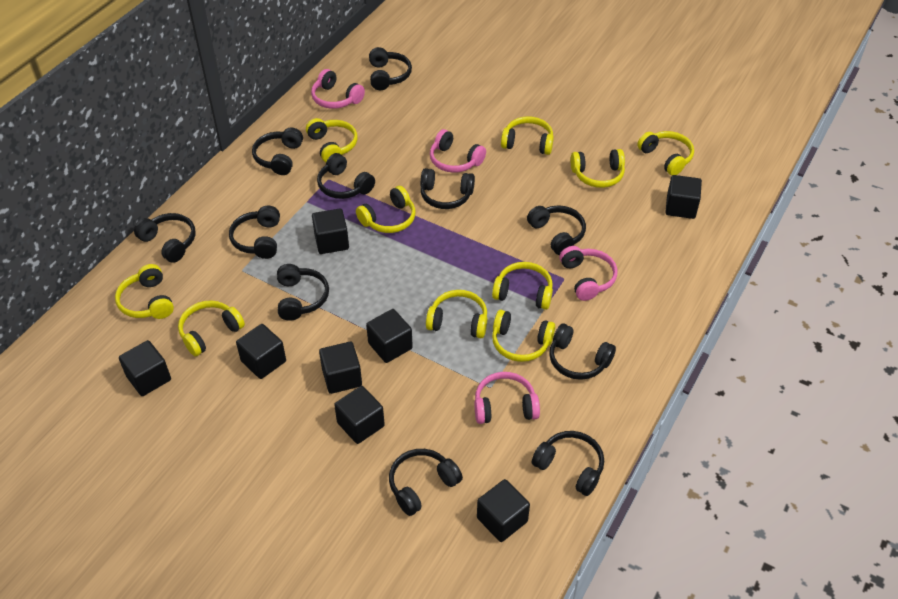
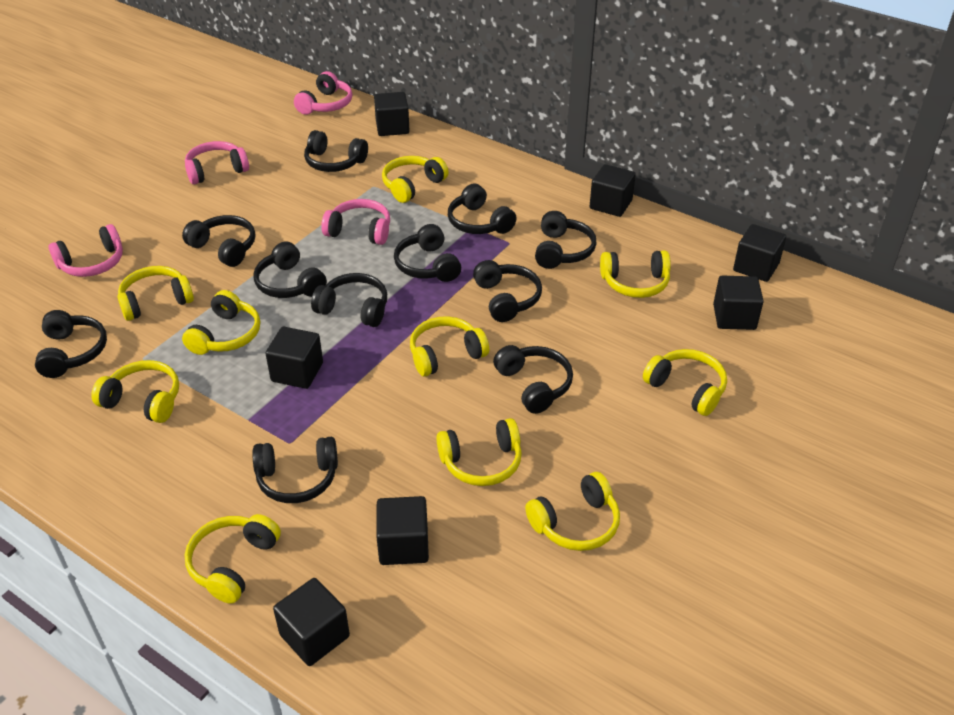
black cube: [119,340,171,396] [236,324,286,379] [312,208,349,254] [319,342,362,394] [334,386,385,444] [366,309,413,363] [477,479,530,542] [665,175,702,219] = 8 -> [266,327,323,389] [273,578,350,666] [374,92,410,136] [376,496,429,565] [590,164,636,217] [713,276,764,330] [733,224,786,282] = 7

